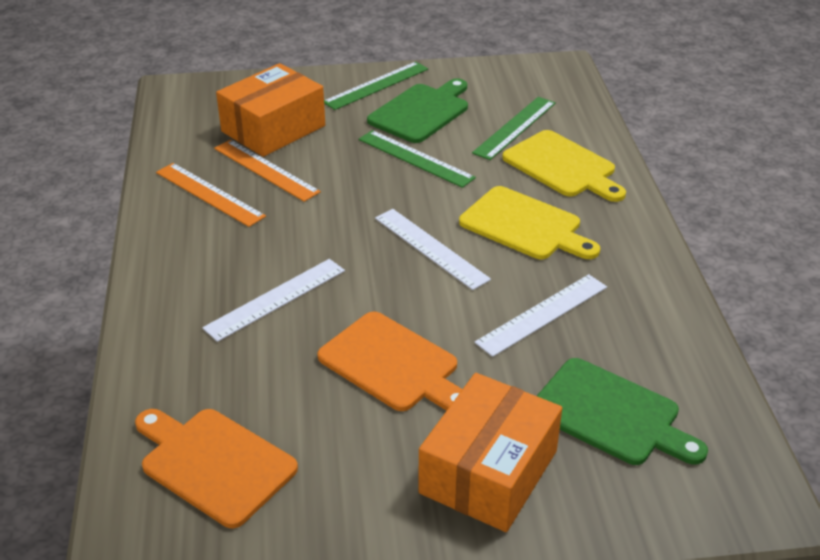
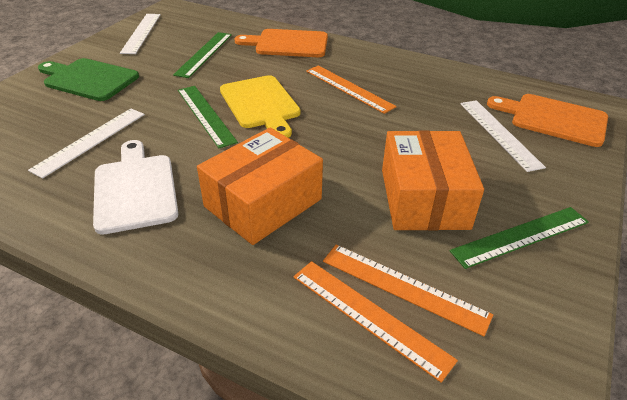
green cutting board: [367,78,468,143] [537,358,708,465] = 2 -> [38,58,139,101] = 1
orange ruler: [156,163,266,227] [214,139,321,202] = 2 -> [293,261,458,383] [306,65,397,114] [323,245,493,336] = 3
white cutting board: none = 0 -> [93,140,179,235] = 1
yellow cutting board: [459,186,600,259] [502,130,626,202] = 2 -> [220,75,301,138] = 1

